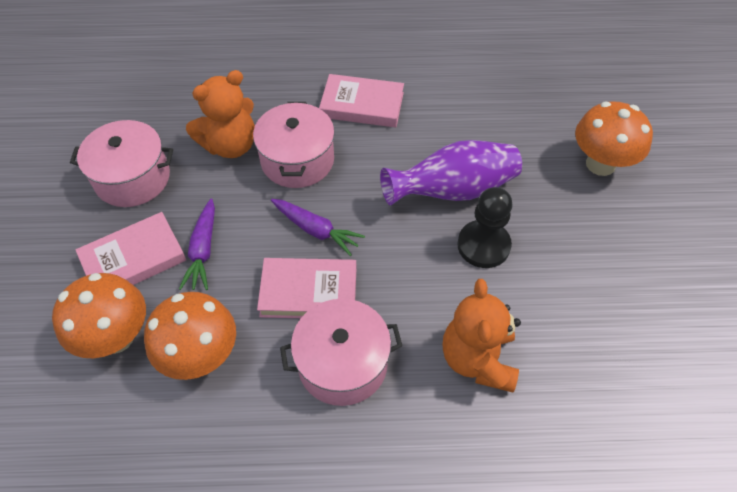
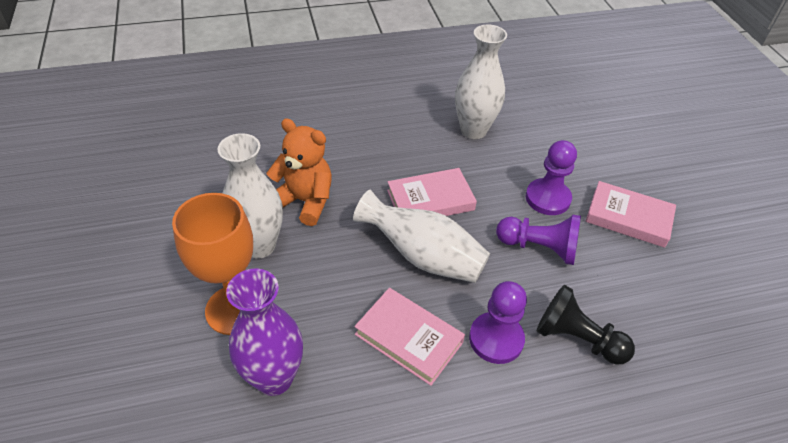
orange goblet: none = 0 -> [172,193,253,335] = 1
orange mushroom: [52,273,146,358] [144,292,236,380] [575,101,653,176] = 3 -> none = 0
orange teddy bear: [186,70,255,158] [442,279,521,393] = 2 -> [266,118,332,226] = 1
pink pot: [70,120,173,207] [253,102,335,188] [280,299,402,406] = 3 -> none = 0
purple carrot: [179,199,215,290] [271,199,365,256] = 2 -> none = 0
purple pawn: none = 0 -> [469,281,527,364] [496,215,581,265] [526,140,577,215] = 3
white vase: none = 0 -> [217,133,283,258] [353,190,490,283] [455,25,507,139] = 3

